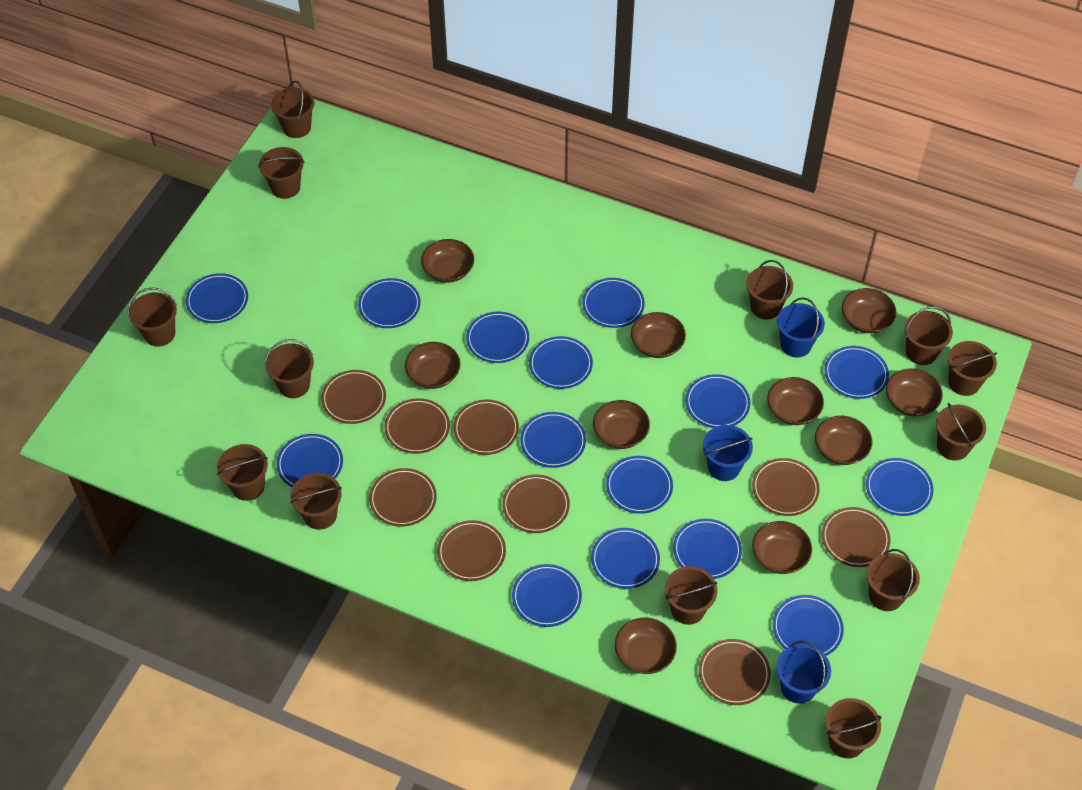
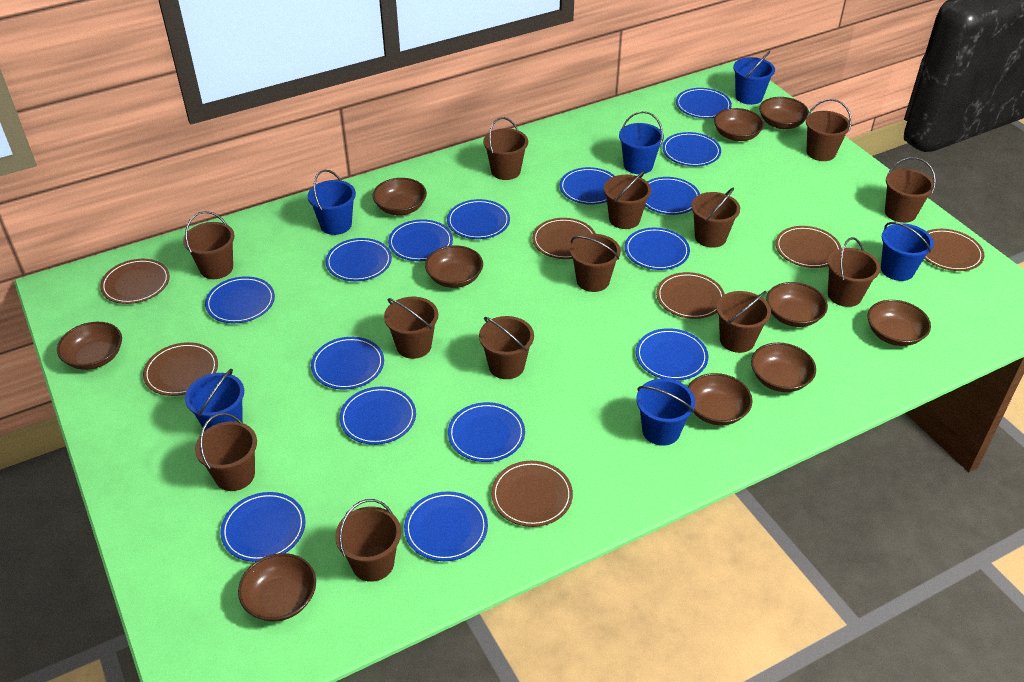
blue bucket: [703,425,753,481] [777,297,825,357] [777,641,831,704] = 3 -> [185,369,244,430] [308,170,356,235] [619,111,664,174] [636,378,695,446] [733,51,775,105] [881,222,934,281] = 6
brown plate: [321,370,386,424] [369,468,437,527] [384,398,450,454] [437,520,506,581] [453,400,519,455] [502,475,570,533] [699,639,771,705] [752,458,820,516] [822,507,890,567] = 9 -> [100,259,170,304] [143,342,218,396] [491,461,573,527] [532,218,596,259] [656,272,725,319] [775,226,841,268] [924,229,984,271] = 7

